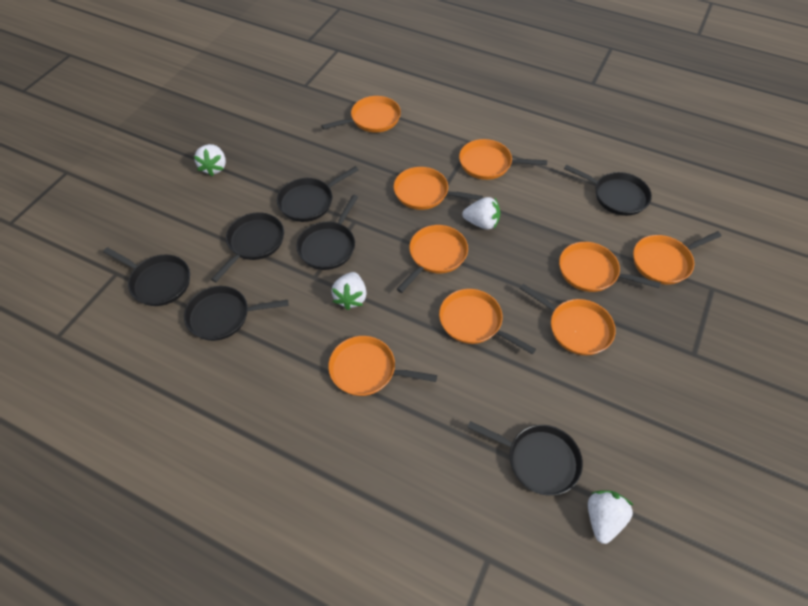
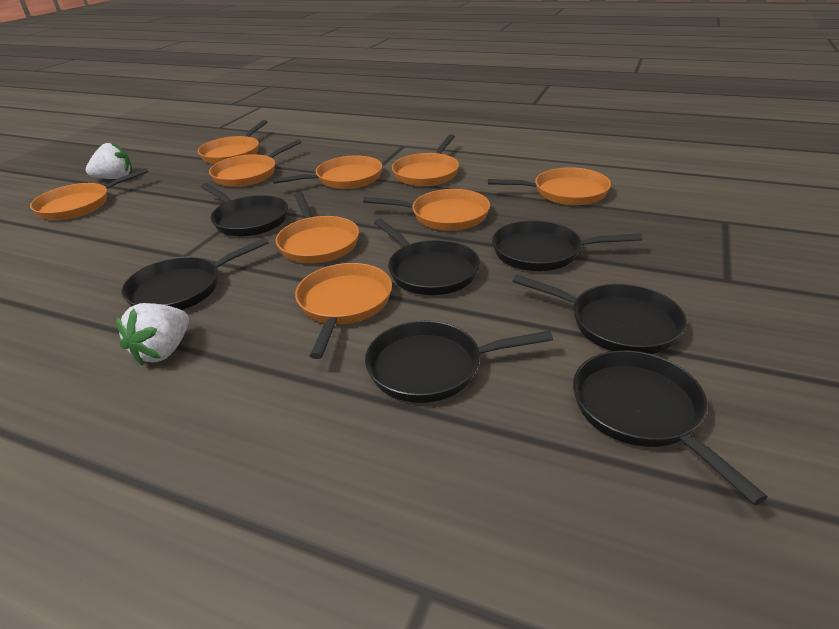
white strawberry: [194,144,226,176] [331,272,367,310] [462,197,500,230] [588,490,634,544] = 4 -> [86,142,133,179] [116,303,189,366] = 2

